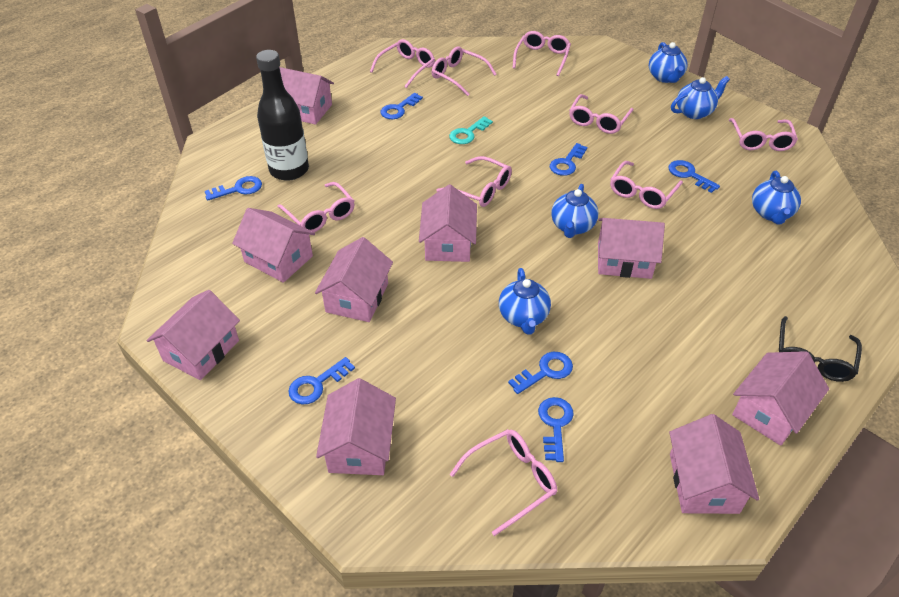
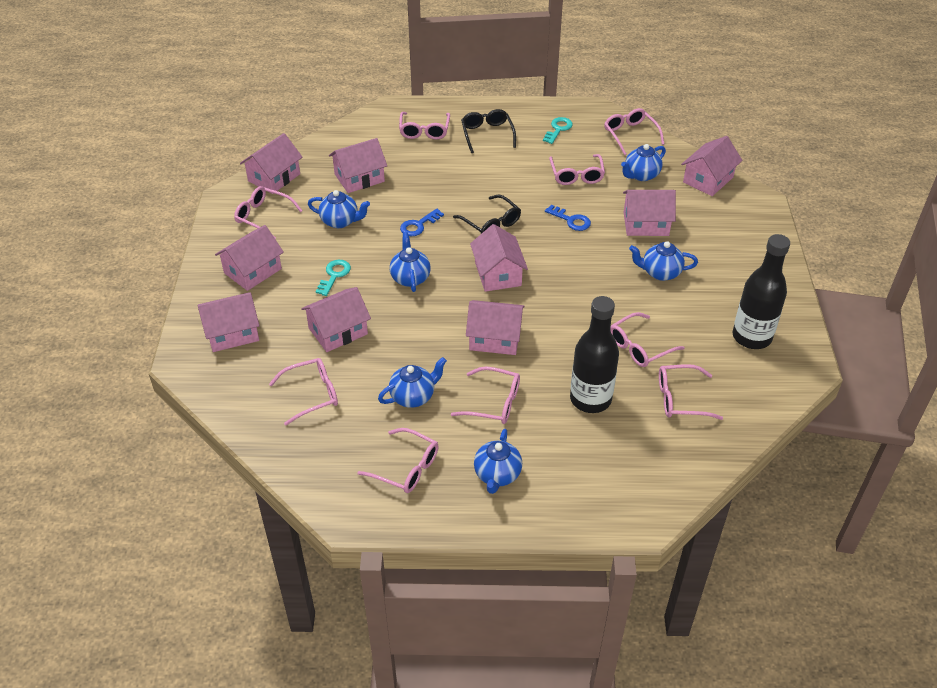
black bottle: [256,50,309,181] = 1 -> [570,296,619,413] [732,234,790,349] = 2
black glasses: [779,316,862,382] = 1 -> [453,195,521,234] [461,109,516,153] = 2
blue key: [205,176,262,201] [288,357,355,405] [381,93,423,119] [508,352,573,394] [538,397,574,462] [550,143,587,176] [669,160,720,193] = 7 -> [400,208,444,236] [545,205,591,231] = 2
blue teapot: [499,268,551,335] [551,184,598,238] [649,42,688,83] [671,76,730,119] [752,171,801,225] = 5 -> [308,190,370,228] [378,357,447,408] [390,232,431,292] [474,429,522,494] [621,144,666,181] [629,241,698,281] = 6
turquoise key: [449,116,493,144] = 1 -> [315,260,351,296] [543,117,573,144] = 2

